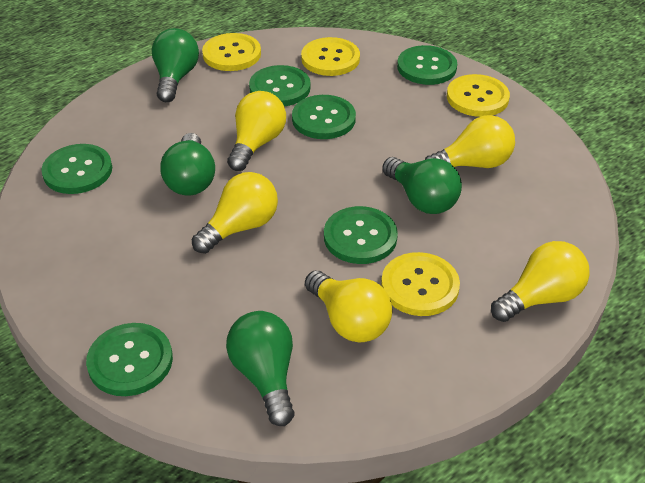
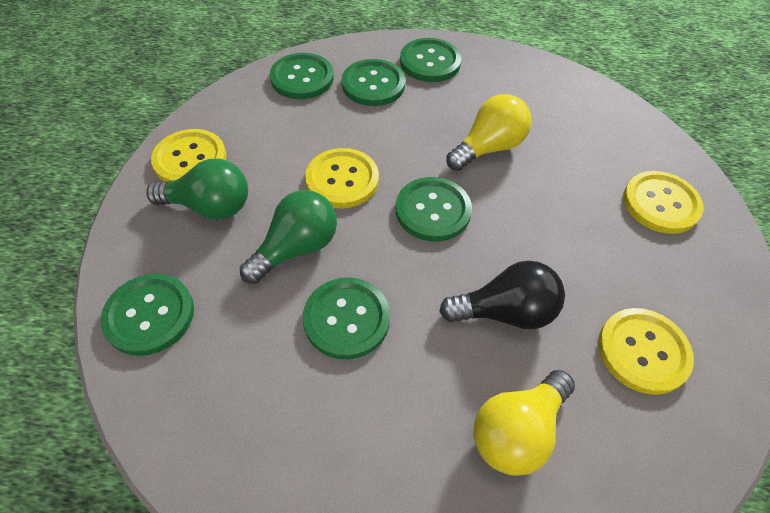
black light bulb: none = 0 -> [439,261,565,329] = 1
green light bulb: [152,28,199,102] [160,133,215,196] [226,311,295,426] [382,157,462,214] = 4 -> [146,159,248,220] [240,190,337,284] = 2
yellow light bulb: [192,172,278,254] [227,91,286,171] [305,270,392,342] [425,115,515,168] [491,241,590,322] = 5 -> [446,94,531,171] [474,370,575,476] = 2

